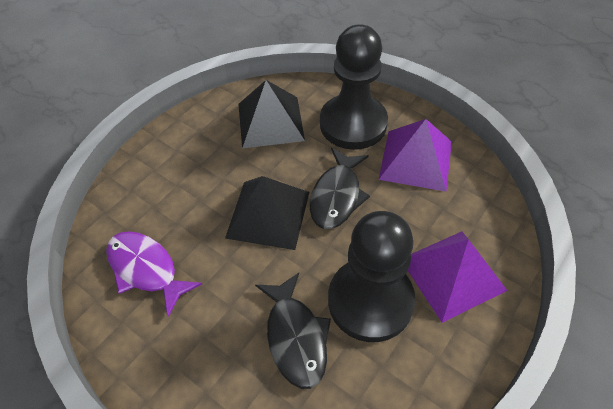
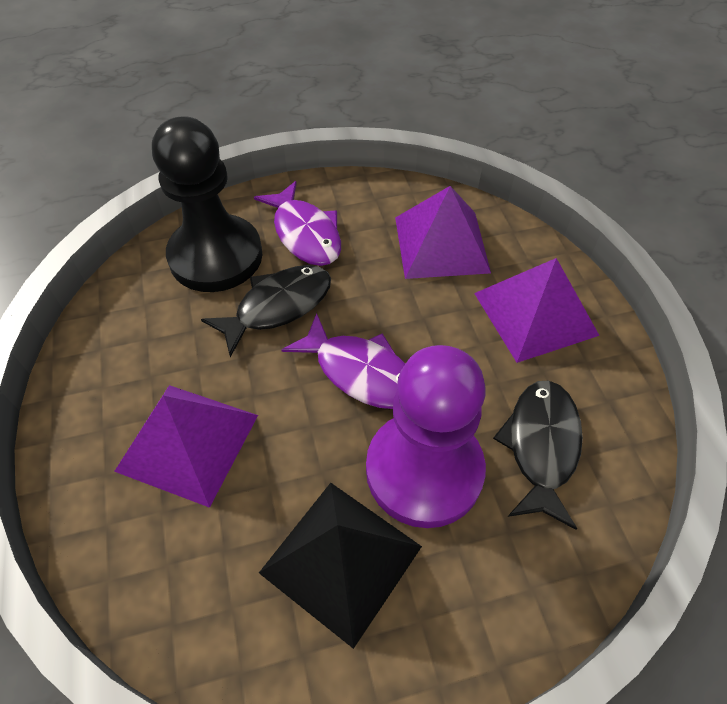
black pawn: [320,24,388,150] [328,211,415,342] = 2 -> [152,116,263,292] = 1
black pyramid: [225,176,309,250] [238,80,305,148] = 2 -> [259,483,422,649] = 1
purple fish: [106,231,202,317] = 1 -> [254,181,341,266] [282,313,405,409] = 2
purple pawn: none = 0 -> [366,345,486,528] = 1
purple pyramid: [379,119,452,192] [408,231,508,323] = 2 -> [114,385,258,508] [395,186,491,279] [474,258,600,363] = 3

